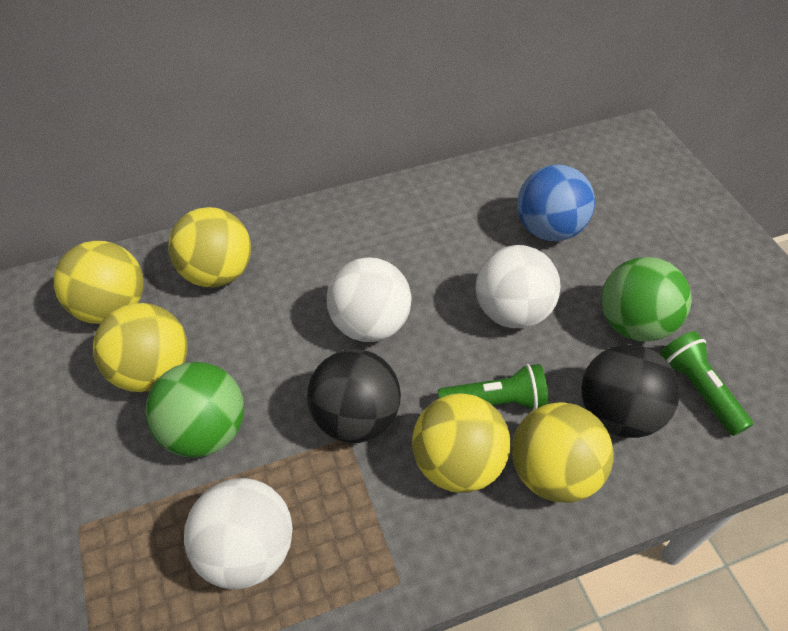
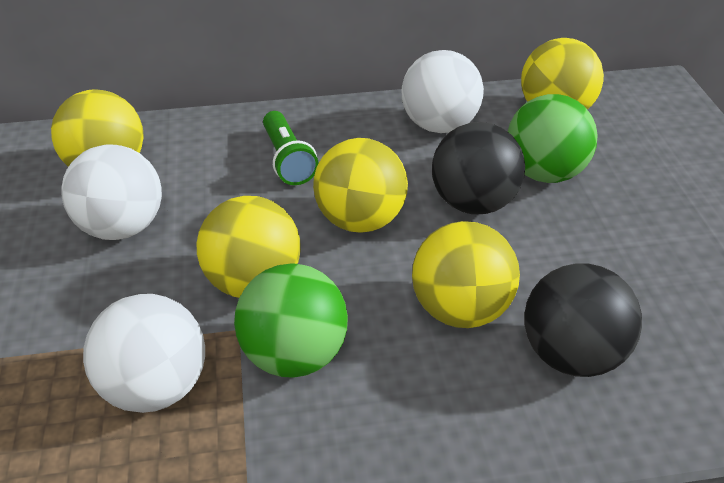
blue ball: [517,164,595,241] = 1 -> none = 0
green flashlight: [438,364,548,410] [660,331,753,436] = 2 -> [263,111,319,185] = 1

